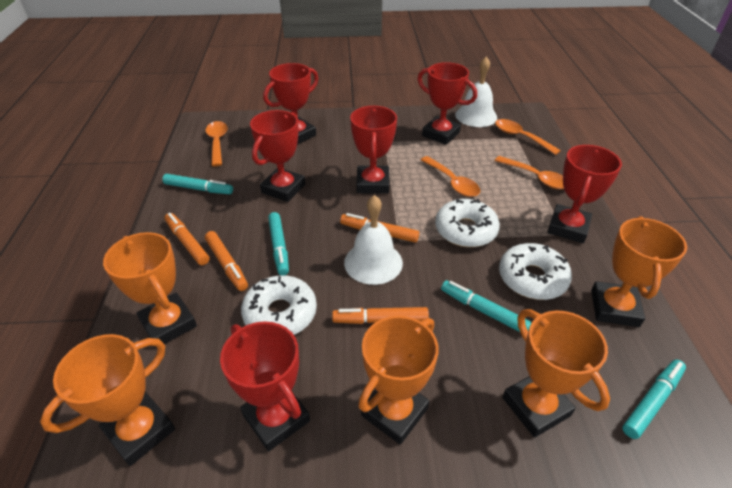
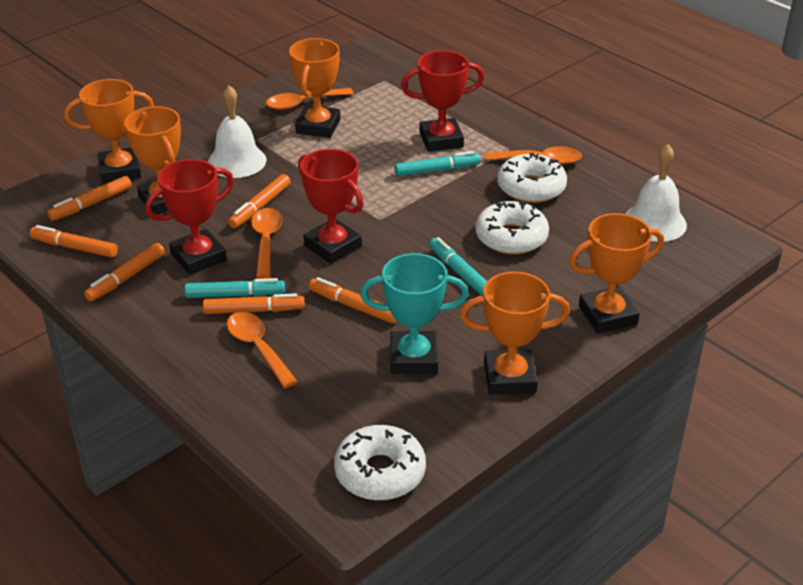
orange marker: [165,213,210,265] [205,231,248,291] [332,307,429,324] [340,213,419,243] = 4 -> [30,225,118,258] [47,176,132,221] [84,243,165,302] [203,293,305,314] [228,174,291,229] [309,277,397,323] = 6
red trophy: [220,321,310,451] [250,110,305,202] [263,63,318,144] [350,106,397,194] [418,62,477,145] [547,145,622,243] = 6 -> [145,159,234,275] [298,149,364,264] [401,50,484,152] = 3
turquoise marker: [162,174,233,194] [268,212,289,276] [441,280,531,332] [622,360,686,439] = 4 -> [185,278,285,298] [394,151,480,177] [429,237,487,295] = 3
turquoise trophy: none = 0 -> [360,253,469,374] = 1

